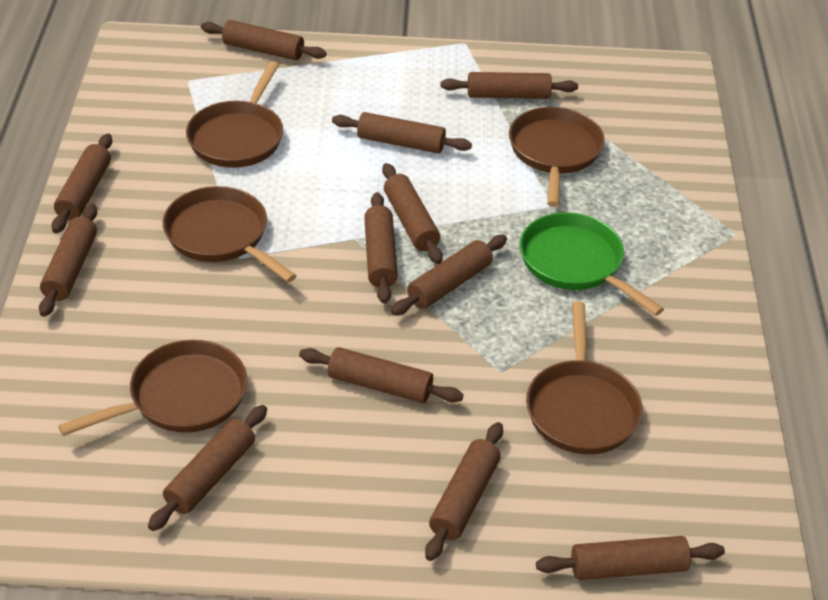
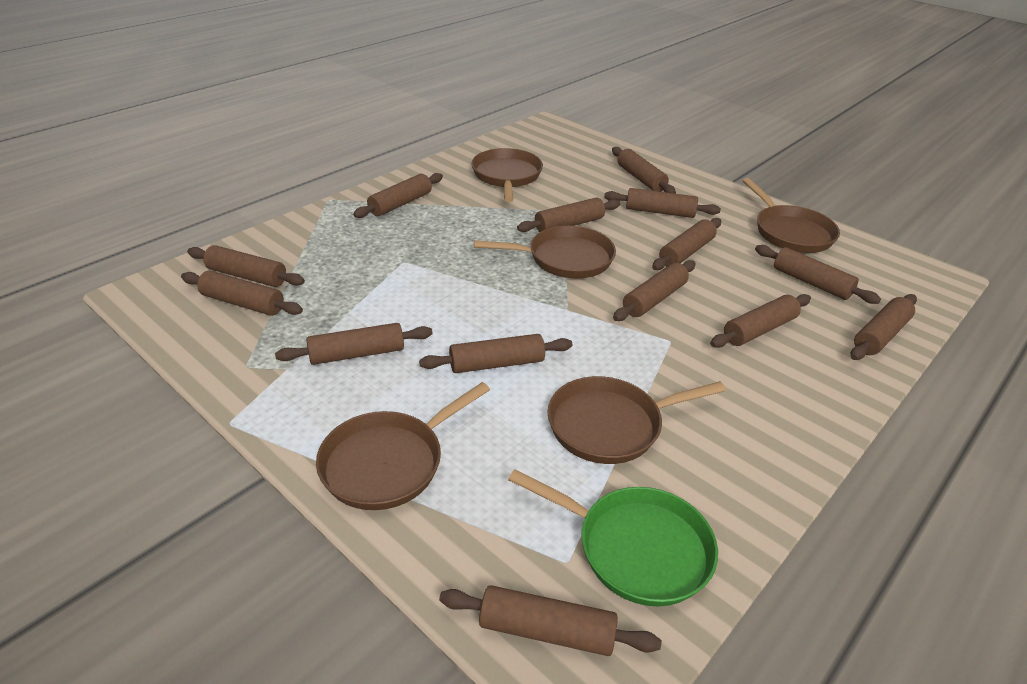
brown rolling pin: [39,204,97,317] [52,134,112,233] [148,405,267,531] [201,20,326,61] [299,347,463,403] [332,112,472,153] [364,192,398,304] [382,163,443,264] [391,235,507,315] [425,422,503,561] [441,72,578,99] [536,536,725,580] = 12 -> [181,270,303,316] [187,245,305,287] [275,323,433,365] [353,173,443,218] [419,334,572,373] [439,585,661,656] [517,197,620,232] [604,188,721,218] [612,147,676,194] [613,260,696,321] [652,218,721,270] [710,294,811,348] [755,245,881,304] [851,294,917,360] = 14

